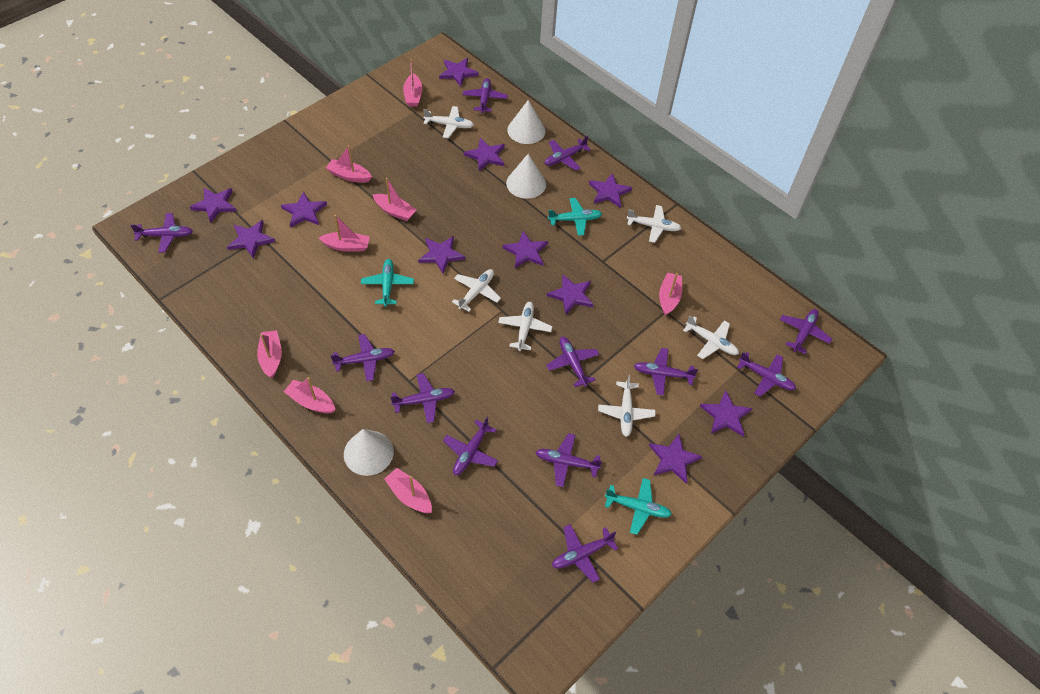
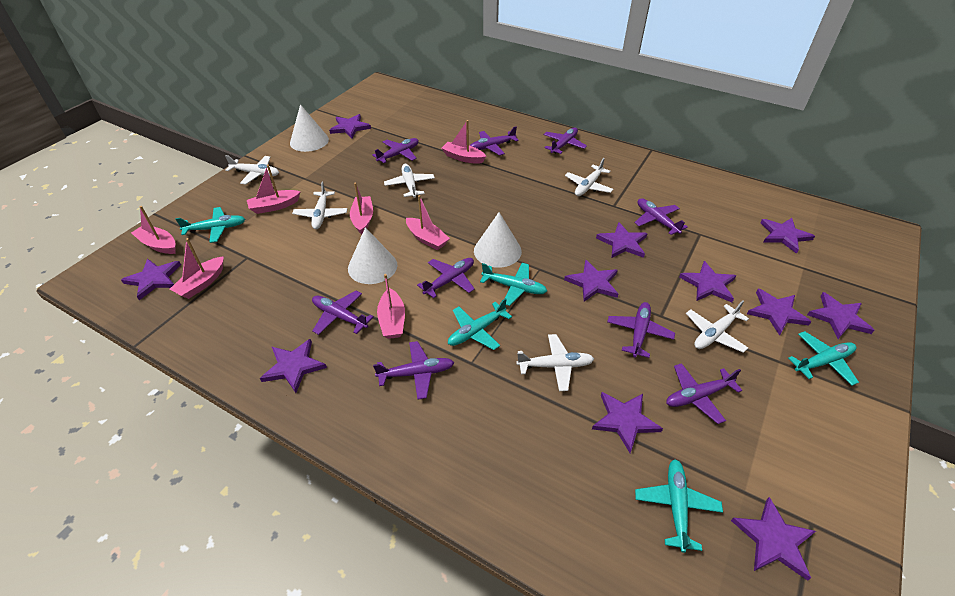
pink boat: [257,330,282,378] [284,377,335,413] [319,215,370,252] [326,145,372,183] [373,178,417,221] [384,468,432,513] [403,60,422,107] [659,273,682,316] = 8 -> [131,206,176,254] [170,238,224,299] [247,165,301,214] [350,182,373,235] [377,274,405,339] [406,195,450,250] [441,120,486,164] = 7
purple plane: [130,213,193,253] [330,334,395,381] [390,373,455,423] [443,417,498,475] [463,78,507,113] [535,433,602,487] [545,136,591,171] [546,337,599,387] [552,524,618,582] [634,348,698,396] [737,352,796,397] [780,309,832,354] = 12 -> [312,291,374,335] [372,138,418,163] [373,341,454,400] [417,258,475,298] [470,126,519,155] [544,127,587,154] [607,302,675,358] [634,198,688,235] [666,363,742,424] = 9
turquoise plane: [361,259,414,307] [548,198,602,236] [605,478,672,535] = 3 -> [175,207,245,243] [448,298,512,350] [480,263,547,306] [635,459,723,553] [788,331,859,386] = 5

